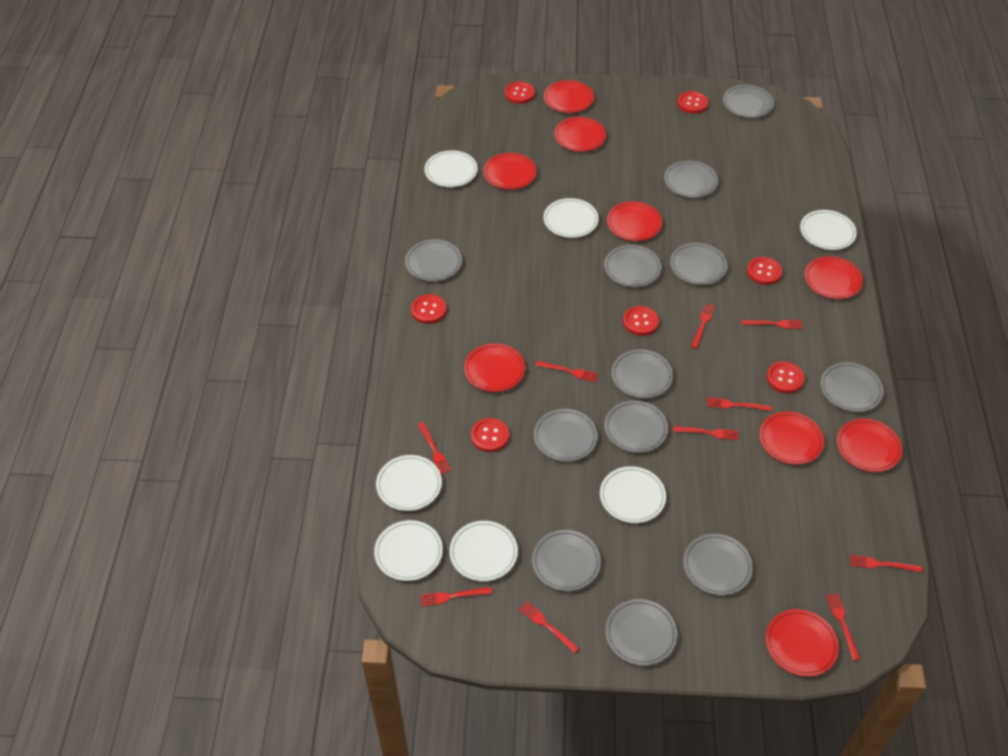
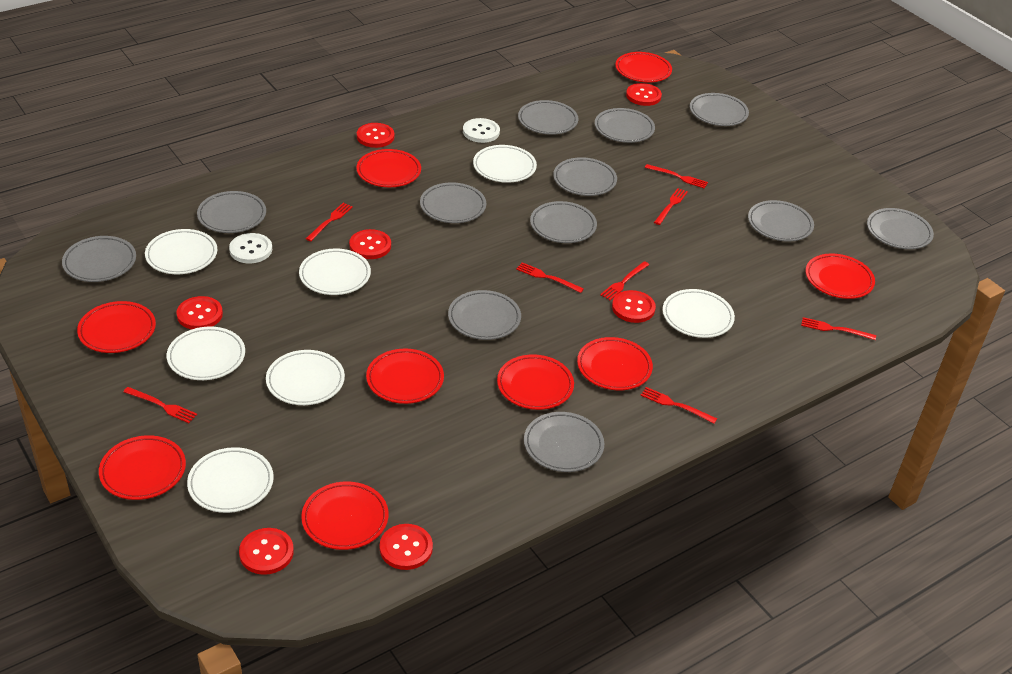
red fork: [418,422,451,475] [420,587,492,607] [519,601,579,653] [536,361,598,382] [673,426,738,440] [691,304,715,349] [707,397,772,411] [741,320,803,329] [826,593,860,660] [850,555,922,572] = 10 -> [123,387,197,423] [306,203,353,241] [516,262,584,293] [600,261,649,300] [640,387,717,424] [645,164,708,189] [654,188,688,225] [801,317,876,340] = 8
white button: none = 0 -> [229,233,272,263] [463,118,500,143] = 2

